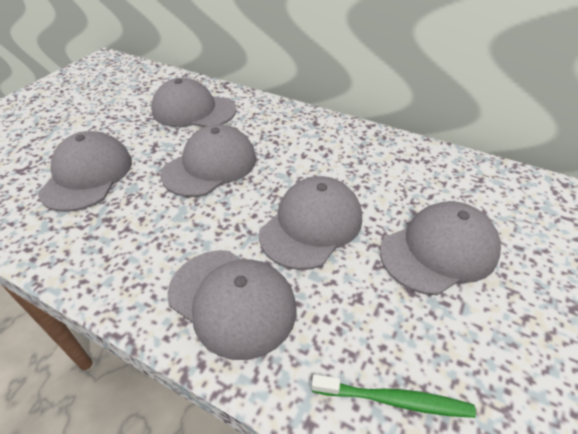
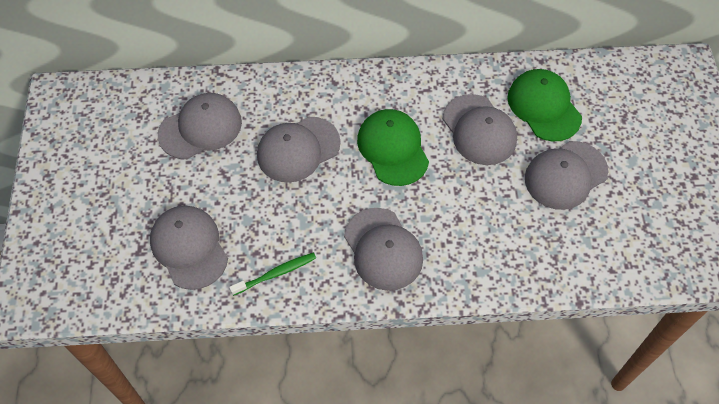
green cap: none = 0 -> [357,109,429,186] [507,69,582,141] = 2

